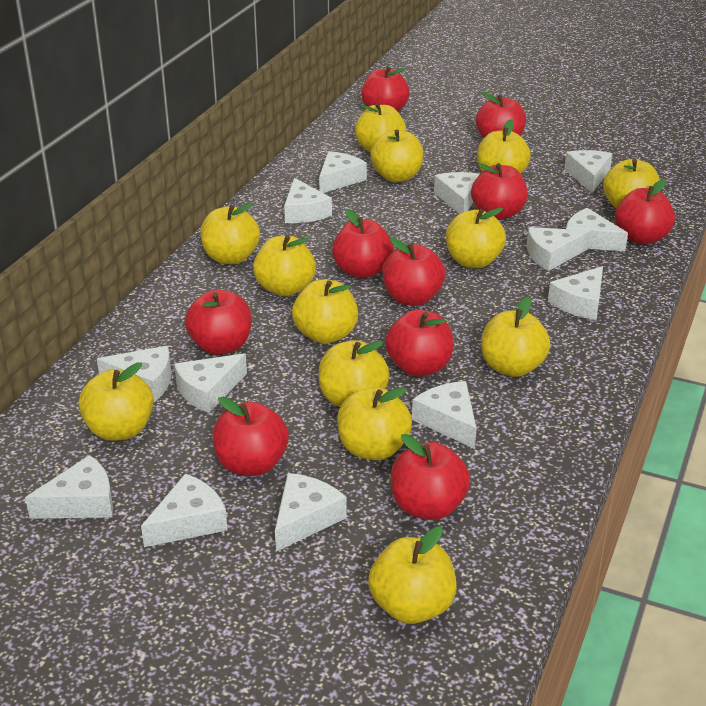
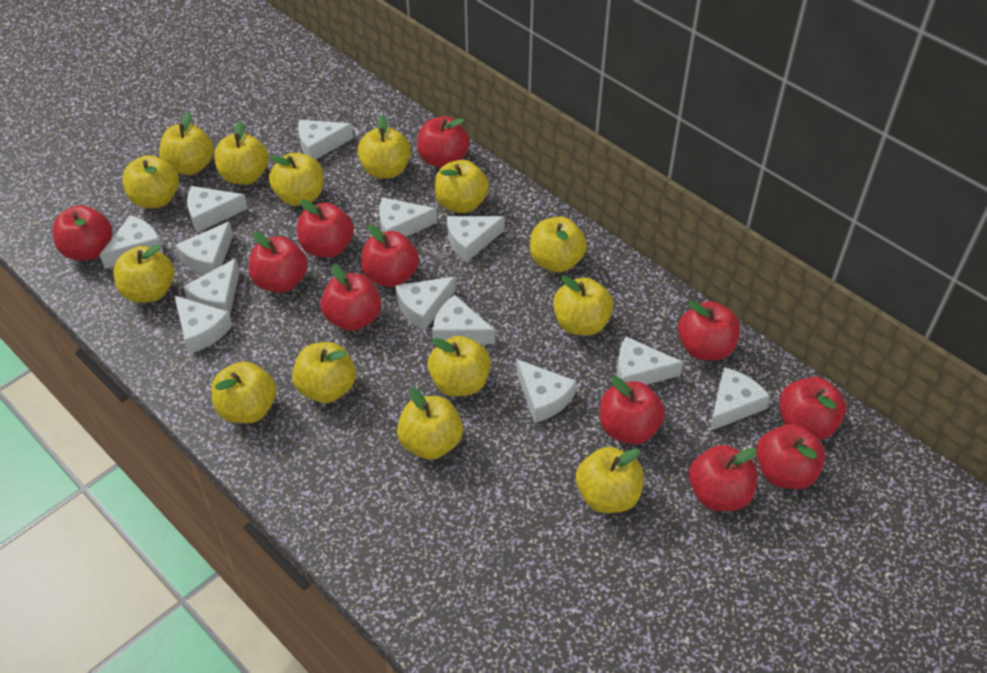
red apple: [185,290,252,355] [212,397,289,476] [332,209,393,279] [361,67,410,112] [383,238,445,306] [385,310,453,377] [391,434,470,520] [471,163,528,220] [476,92,526,138] [615,179,675,245] = 10 -> [53,205,112,260] [249,232,308,293] [297,199,354,258] [320,264,381,331] [361,225,419,287] [417,116,470,168] [600,376,665,444] [678,301,740,360] [689,445,758,511] [756,424,825,489] [780,377,846,439] = 11
yellow apple: [79,362,154,441] [200,202,260,264] [253,235,316,296] [292,280,358,344] [319,340,389,407] [337,387,412,460] [355,103,406,152] [368,526,457,624] [370,129,424,182] [446,207,506,268] [477,119,531,174] [481,297,550,377] [603,159,660,209] = 13 -> [113,244,174,303] [122,155,179,208] [159,112,214,175] [211,362,276,423] [214,121,269,185] [269,153,324,206] [292,342,356,403] [357,115,411,179] [397,388,463,460] [428,336,491,396] [435,160,489,213] [530,217,587,272] [553,275,614,336] [576,447,644,513] = 14

